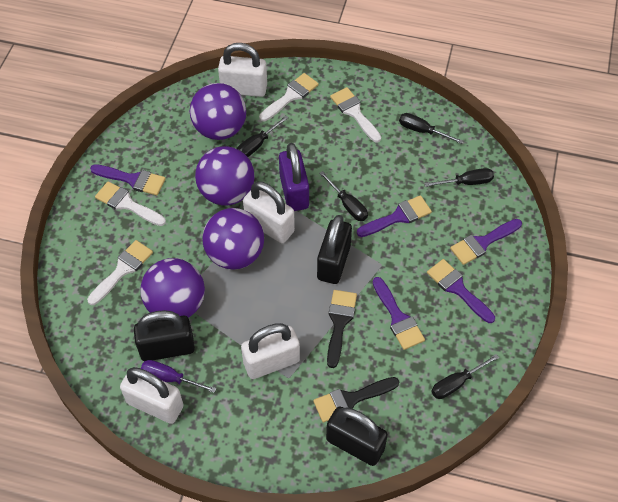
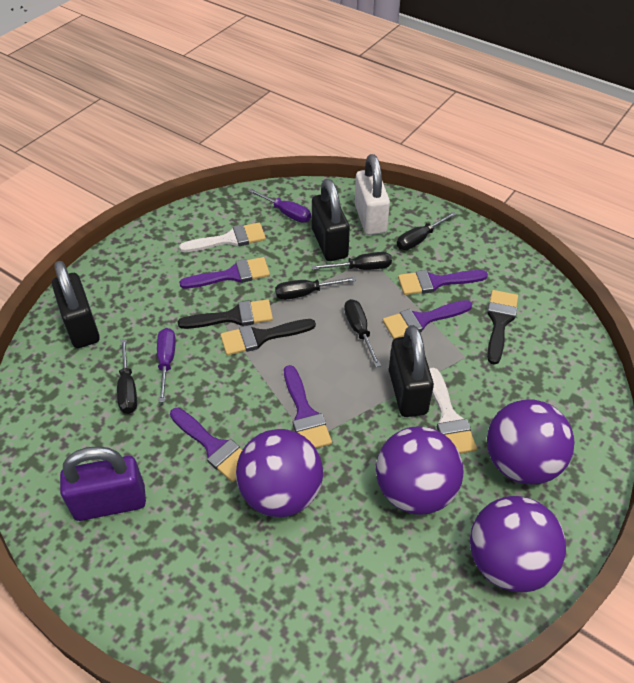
black brush: [313,377,399,423] [327,290,357,368] = 2 -> [178,299,273,329] [220,319,316,355] [487,290,518,365] = 3
purple screwdriver: [141,360,217,393] = 1 -> [157,328,176,403] [248,189,311,223] = 2
white brush: [87,240,153,305] [95,181,166,226] [259,73,319,121] [330,87,381,143] = 4 -> [179,223,266,252] [429,368,477,454] = 2
white padlock: [120,367,184,424] [218,43,267,97] [241,323,300,379] [243,181,295,243] = 4 -> [355,154,390,235] = 1

